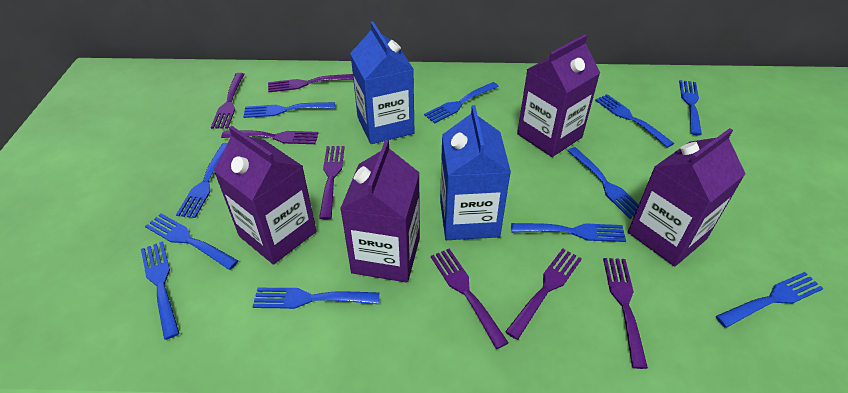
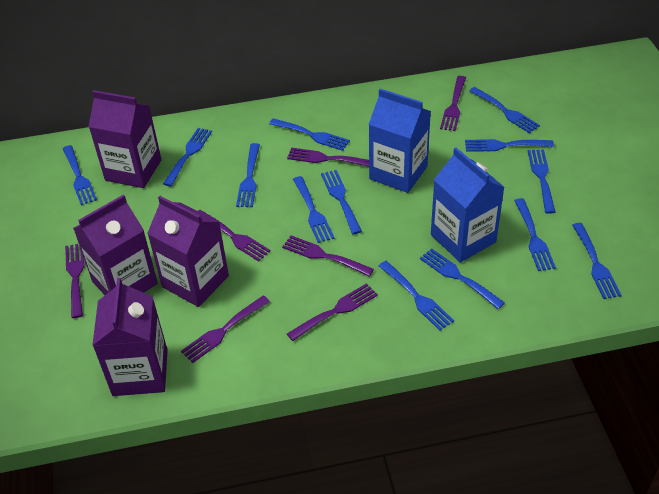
blue fork: [141,241,180,340] [145,213,238,270] [176,143,227,218] [243,102,335,118] [253,288,380,309] [424,82,499,123] [511,223,626,242] [568,147,639,219] [595,94,674,148] [679,80,702,135] [716,272,824,328] = 11 -> [63,145,97,205] [163,128,212,186] [236,143,260,207] [269,118,350,151] [293,176,335,243] [321,170,362,234] [379,261,454,331] [420,248,505,309] [465,139,554,152] [469,87,540,133] [514,198,556,271] [528,149,555,214] [572,223,622,299] = 13

